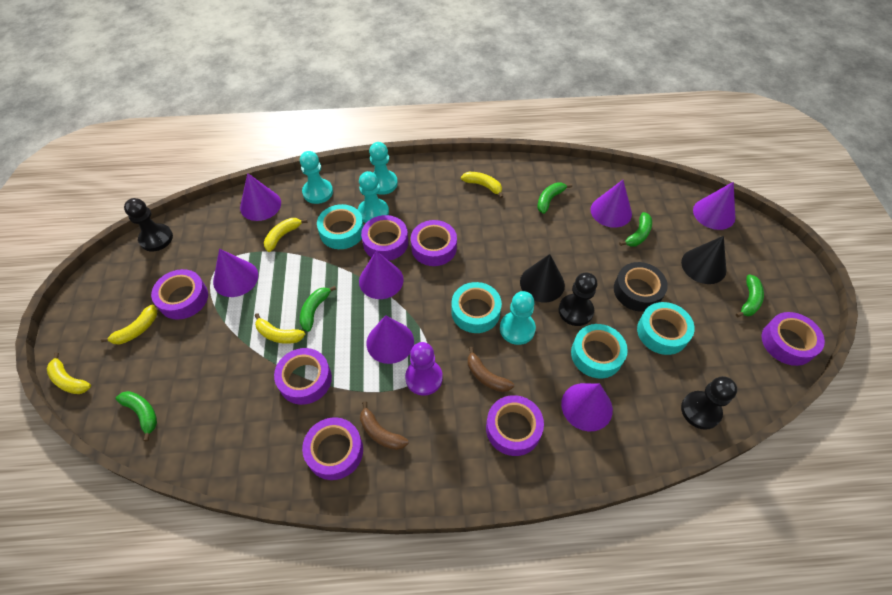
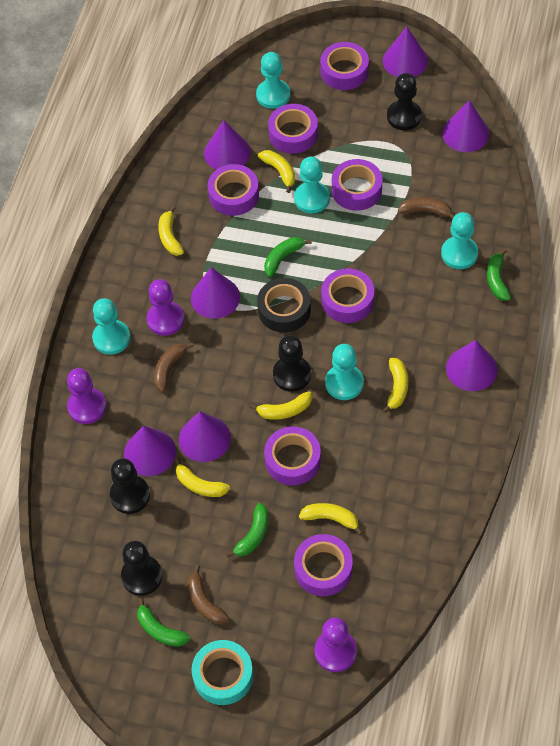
black cone: [520,254,565,302] [681,236,726,284] = 2 -> none = 0
black pawn: [124,198,173,251] [558,273,597,326] [681,376,737,430] = 3 -> [110,458,150,514] [121,541,162,596] [273,335,311,392] [387,73,422,130] = 4
brown banana: [360,401,408,450] [468,347,514,392] = 2 -> [154,342,194,392] [188,565,229,624] [398,197,454,219] = 3
green banana: [116,391,157,441] [300,286,336,332] [537,182,572,214] [619,212,652,247] [736,274,764,317] = 5 -> [137,598,190,647] [226,503,269,557] [264,237,312,277] [487,249,511,301] = 4
purple pawn: [405,342,443,396] = 1 -> [67,368,106,424] [147,279,184,336] [315,617,357,672] = 3
turquoise pawn: [300,151,333,204] [358,171,389,223] [369,142,398,195] [500,291,536,345] = 4 -> [92,298,130,355] [256,52,290,109] [294,157,330,213] [325,344,364,400] [441,212,478,269] = 5
turquoise tape: [317,204,364,249] [451,282,502,333] [571,324,628,378] [637,302,695,355] = 4 -> [192,640,253,705] = 1
yellow banana: [47,352,91,394] [101,305,157,344] [255,313,305,344] [264,218,307,252] [461,172,503,198] = 5 -> [158,206,184,256] [175,458,230,497] [250,391,312,420] [258,150,295,193] [299,503,363,535] [382,358,408,413] = 6

